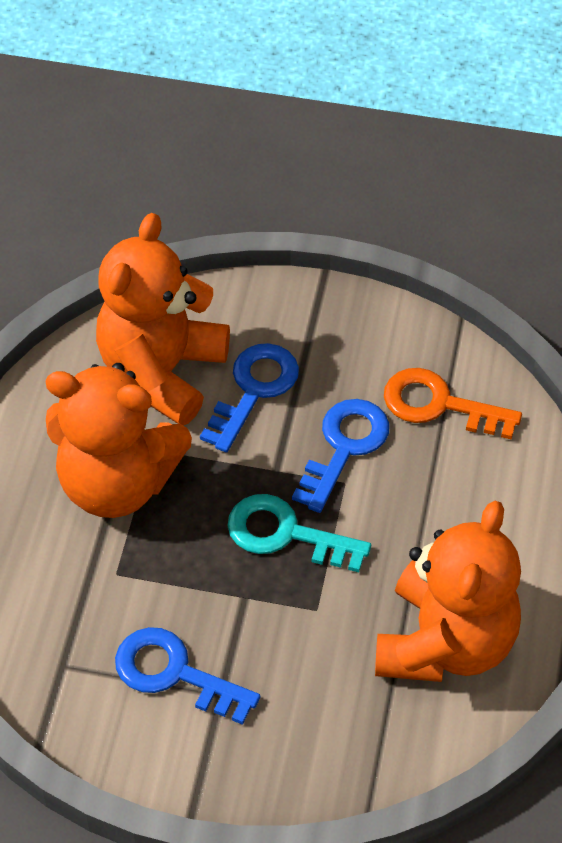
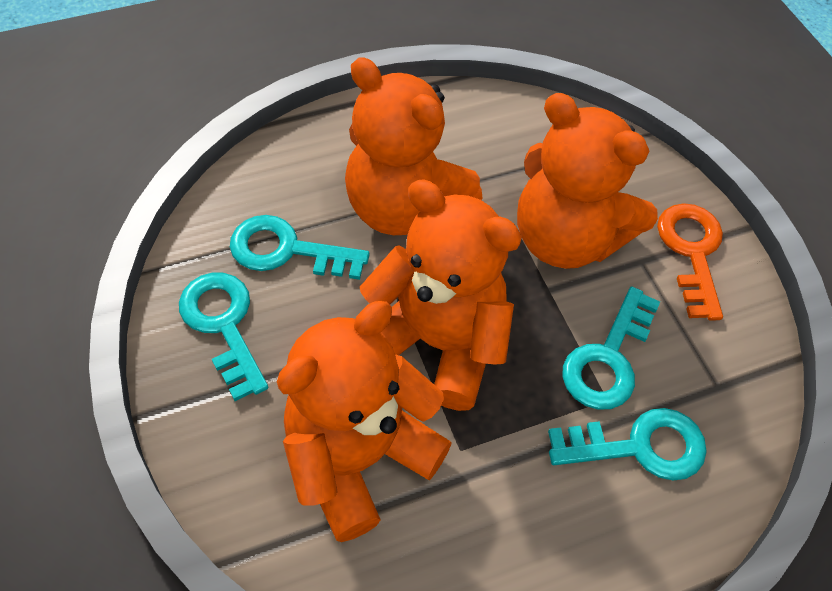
blue key: [115,627,261,725] [200,343,299,452] [292,399,390,513] = 3 -> none = 0
orange teddy bear: [45,363,192,518] [96,213,230,425] [375,501,521,682] = 3 -> [277,301,452,542] [345,57,483,235] [360,179,522,411] [517,93,658,269] = 4
turquoise key: [227,494,371,572] = 1 -> [179,272,268,401] [230,215,370,280] [548,408,707,480] [562,286,660,410] = 4

